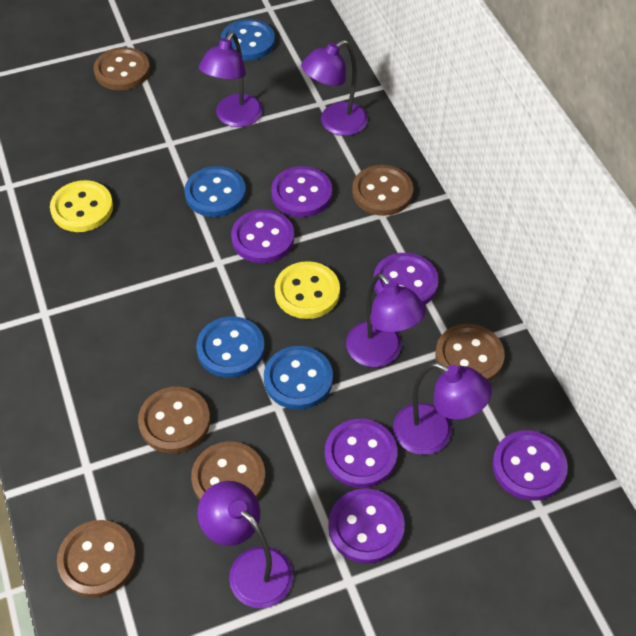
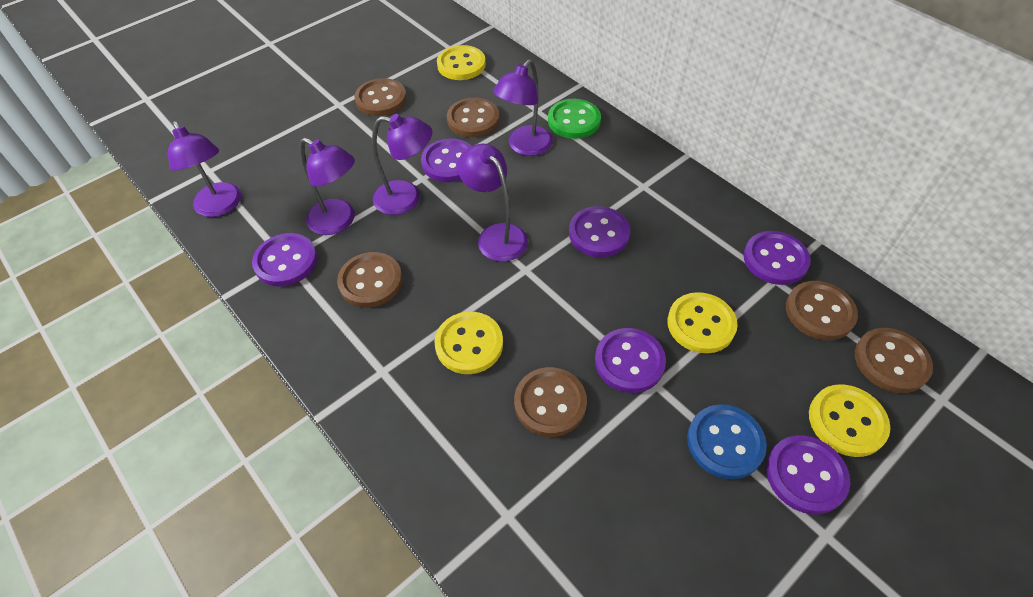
blue button: [184,166,246,217] [196,316,265,378] [221,19,275,61] [264,346,333,410] = 4 -> [687,404,767,480] = 1
green button: none = 0 -> [548,99,601,139] = 1
yellow button: [50,180,113,232] [275,261,340,319] = 2 -> [434,312,503,374] [437,45,486,80] [667,292,738,353] [809,384,890,457] = 4

